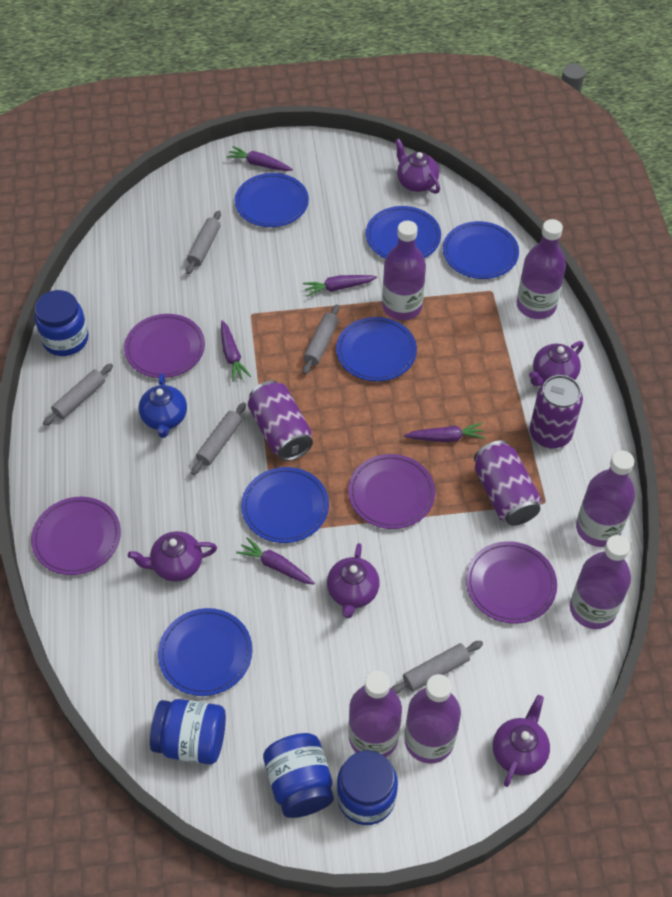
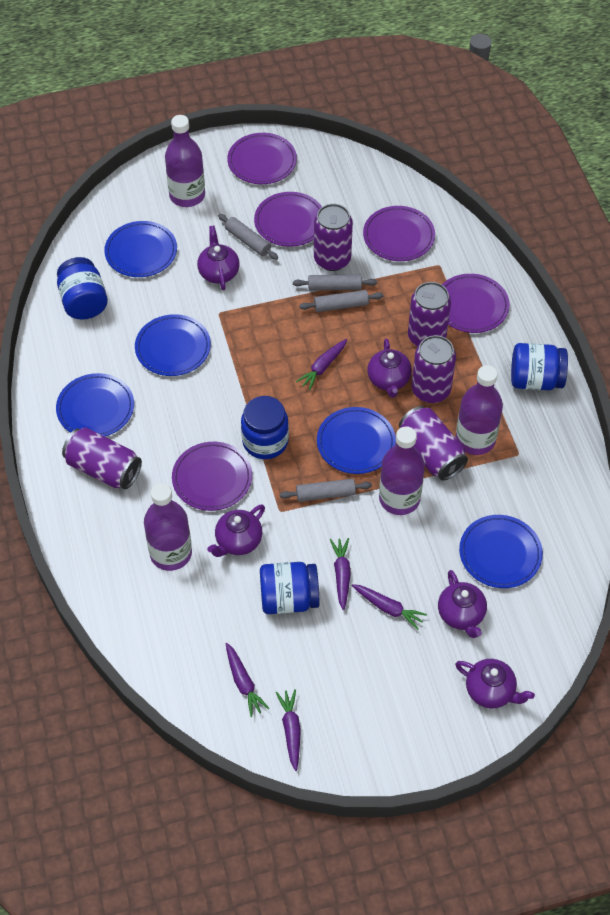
blue plate: [158,608,253,696] [235,173,309,227] [241,467,329,543] [336,317,417,381] [366,206,441,259] [443,221,519,279] = 6 -> [56,373,134,436] [104,221,177,277] [135,314,211,376] [317,407,396,474] [459,515,543,588] = 5
blue teapot: [139,373,187,438] = 1 -> none = 0
grey rolling pin: [43,363,113,426] [186,211,221,274] [191,402,246,475] [303,304,339,374] [391,641,483,694] = 5 -> [218,214,278,260] [280,479,372,502] [293,275,377,291] [299,290,383,312] = 4
purple bottle: [348,671,402,757] [382,221,426,320] [404,674,461,763] [517,219,566,319] [570,535,631,629] [576,451,635,547] = 6 -> [144,483,192,571] [165,115,205,207] [379,426,425,515] [456,365,503,455] = 4
purple can: [248,381,313,461] [474,440,542,526] [530,375,583,448] = 3 -> [62,427,142,489] [314,204,353,271] [399,406,468,480] [408,282,451,347] [412,335,456,403] = 5
purple plate: [31,497,121,575] [124,314,205,378] [348,454,435,529] [466,541,557,624] = 4 -> [172,442,252,511] [227,133,297,184] [254,192,322,247] [363,206,435,261] [442,274,510,333] = 5

